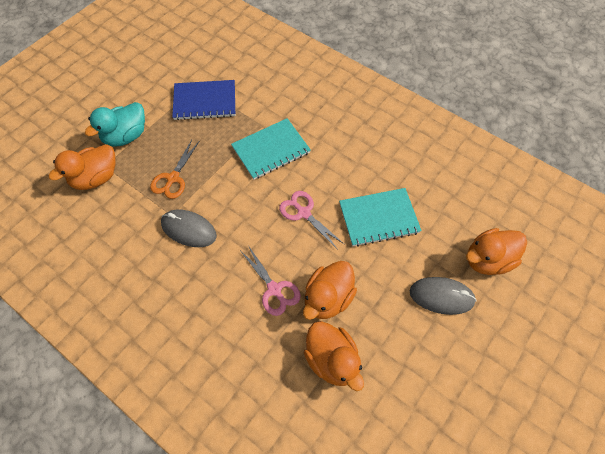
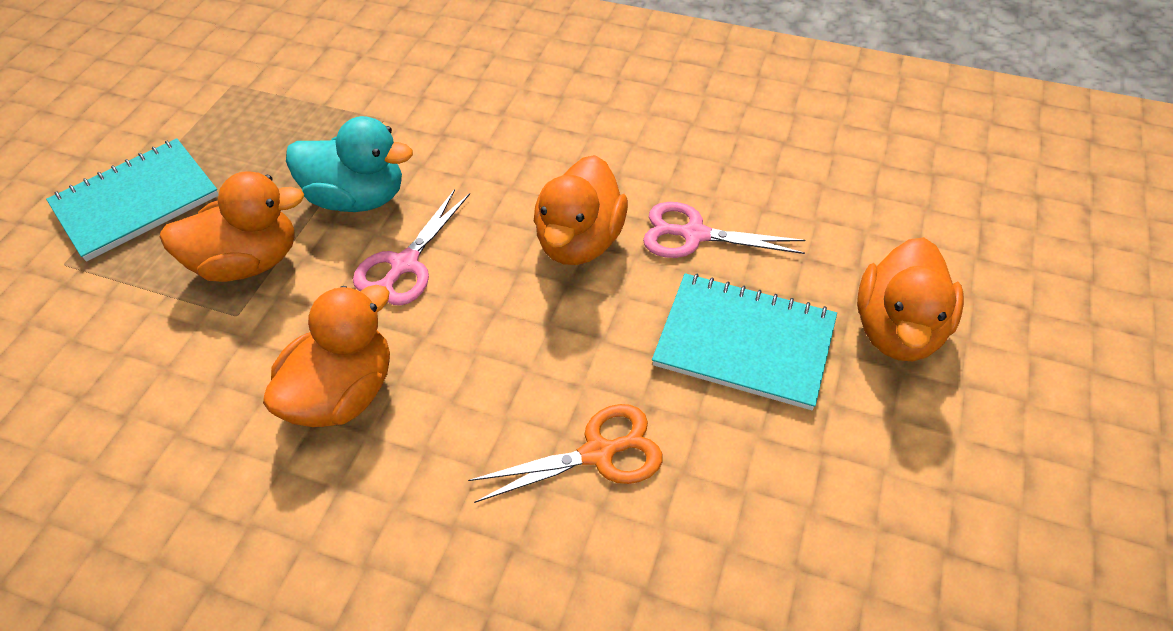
blue notebook: [172,80,235,120] = 1 -> none = 0
grey mouse: [161,210,217,247] [409,277,477,315] = 2 -> none = 0

